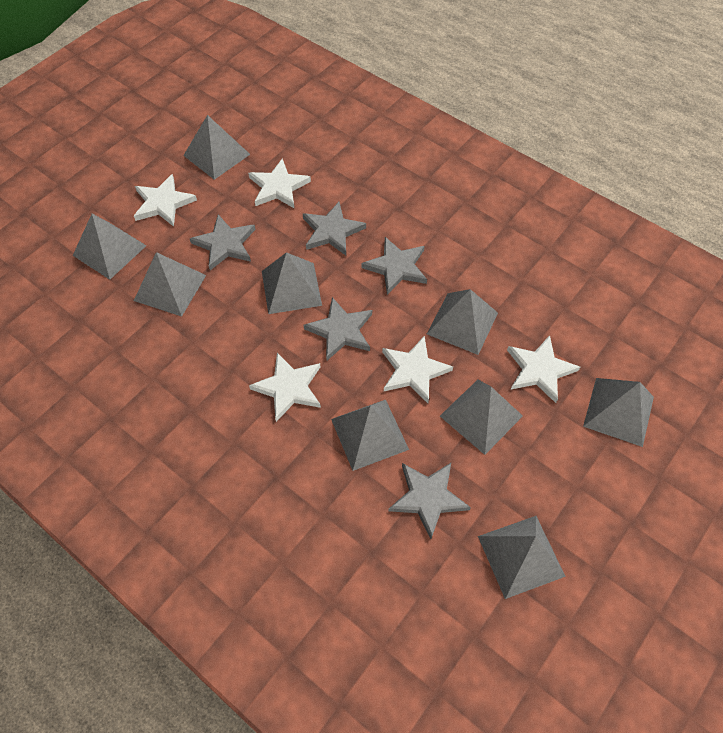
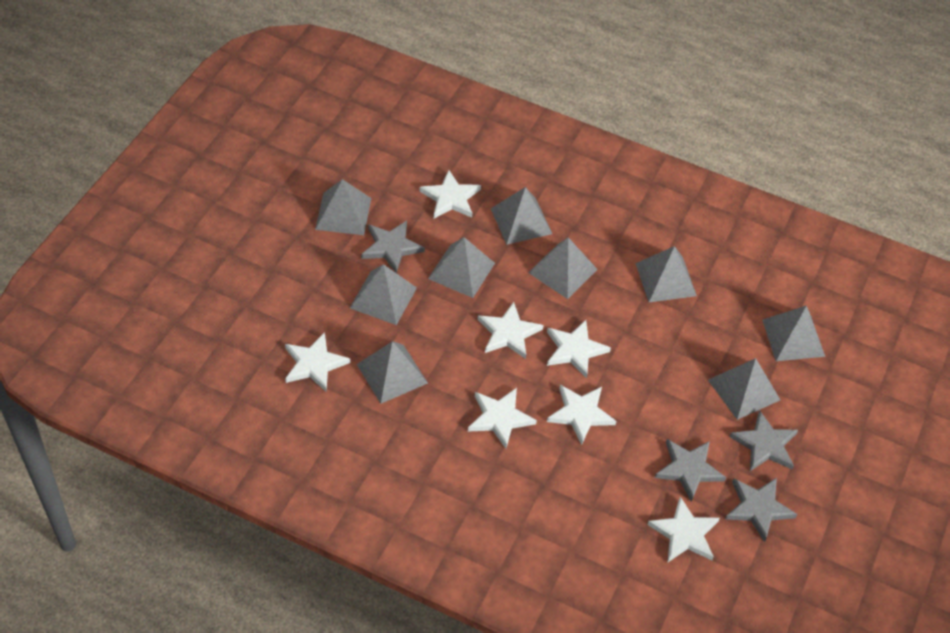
grey star: [190,215,256,270] [303,202,366,256] [304,297,372,360] [361,237,427,295] [389,463,471,539] = 5 -> [361,221,425,273] [655,439,726,502] [725,478,797,542] [729,410,798,471] = 4
white star: [134,174,197,227] [248,158,311,209] [249,353,321,422] [382,336,453,403] [507,335,580,403] = 5 -> [285,332,350,391] [419,170,481,218] [468,388,537,449] [478,302,544,359] [547,320,611,378] [547,385,616,445] [647,497,720,562] = 7

